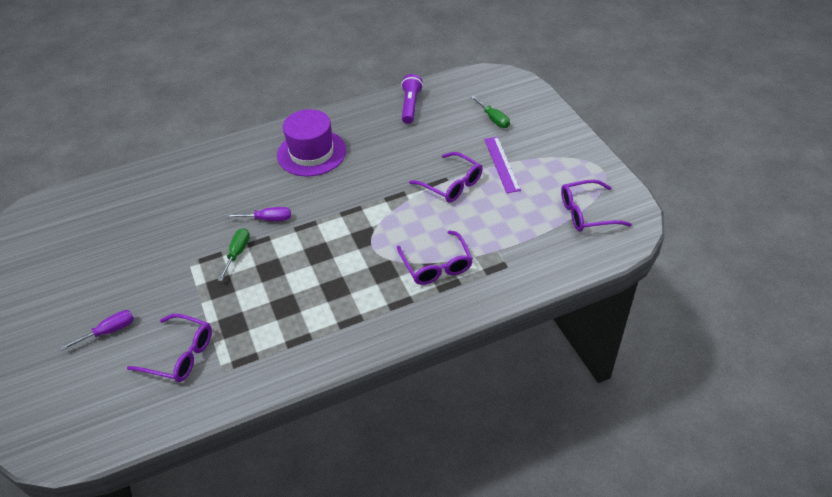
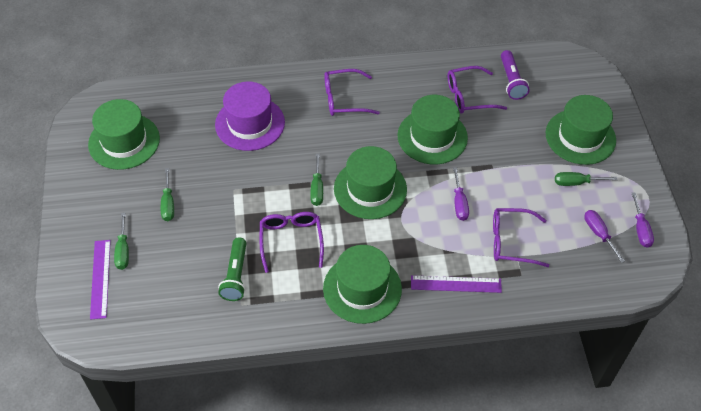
green flashlight: none = 0 -> [218,237,246,301] = 1
green hat: none = 0 -> [88,99,160,170] [323,245,402,324] [334,146,407,219] [398,95,468,164] [546,95,616,165] = 5
green screwdriver: [218,228,250,281] [471,96,510,128] = 2 -> [114,213,129,270] [161,168,174,221] [310,154,323,206] [555,172,617,186] = 4
purple ruler: [484,137,521,193] = 1 -> [90,240,111,320] [411,275,502,293] = 2
purple screwdriver: [60,310,134,350] [226,207,291,221] = 2 -> [453,167,469,221] [584,210,625,263] [632,192,654,248] = 3

